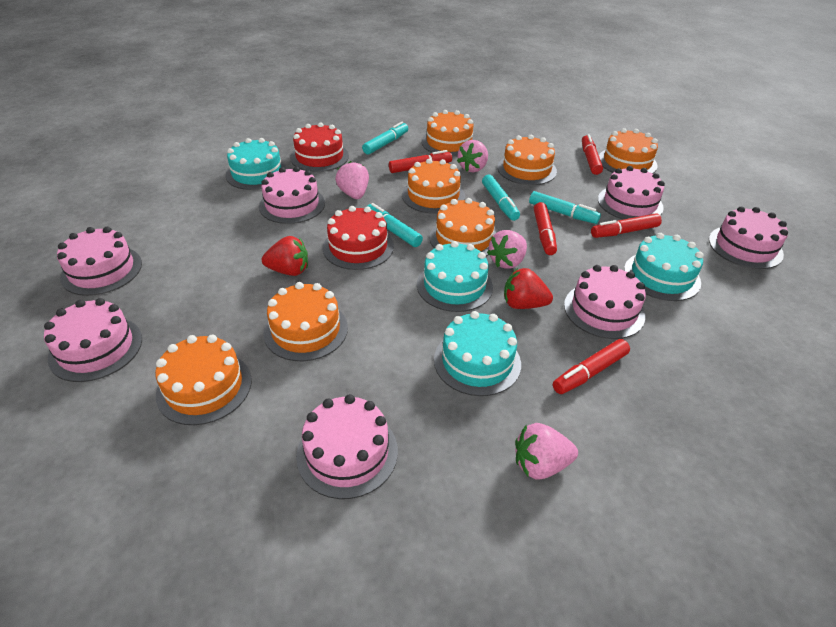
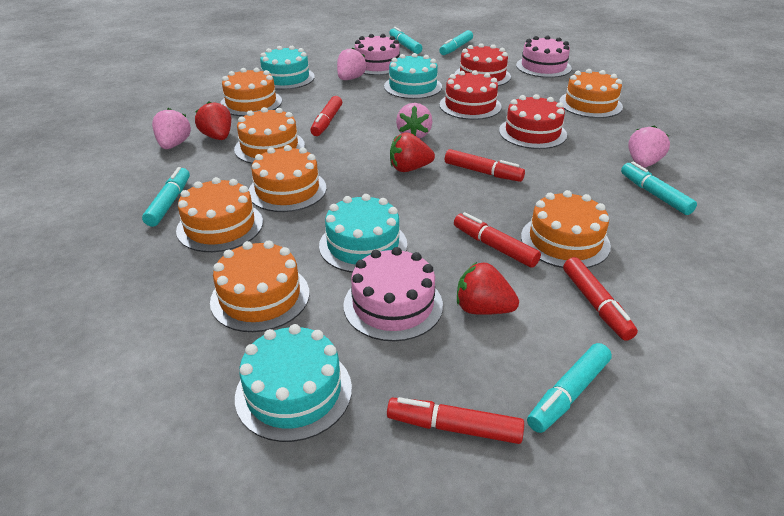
pink cake: [44,298,142,382] [57,227,142,296] [259,167,325,224] [296,394,398,499] [564,265,646,339] [598,166,665,219] [709,206,788,269] = 7 -> [343,247,443,341] [355,34,400,75] [516,36,572,78] = 3
red cake: [290,122,349,172] [323,206,394,270] = 2 -> [439,70,502,120] [454,43,511,86] [499,94,567,149] = 3
red strawberry: [262,236,308,276] [504,268,553,309] = 2 -> [195,101,231,140] [390,133,435,172] [457,262,519,315] = 3
turquoise marker: [362,122,408,155] [367,203,423,247] [482,175,520,221] [529,191,601,224] = 4 -> [142,167,190,227] [389,27,422,54] [439,30,473,55] [527,343,612,433] [621,162,697,215] = 5

